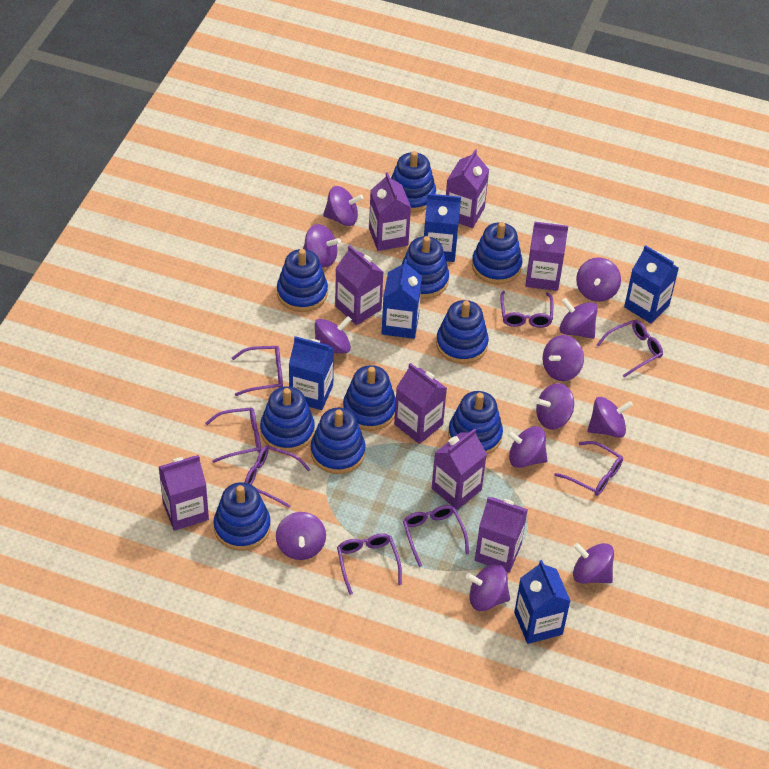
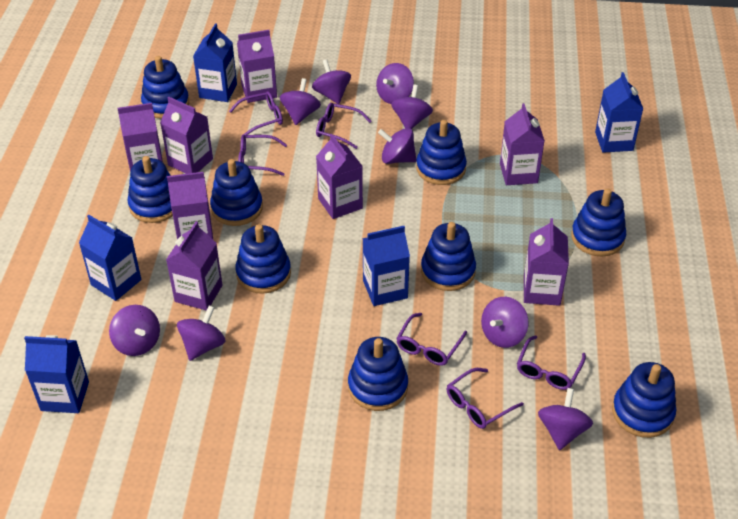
blue stacking toy: [213,482,271,551] [260,386,315,452] [277,249,328,312] [311,408,365,474] [343,365,396,431] [391,151,436,213] [401,236,449,299] [436,300,489,364] [448,391,503,455] [472,222,522,284] = 10 -> [127,156,173,223] [141,56,189,119] [210,159,263,226] [235,224,291,294] [348,337,408,411] [416,120,467,185] [421,222,476,291] [571,188,626,257] [612,362,676,438] = 9
purple glasses: [205,408,261,463] [232,346,283,396] [244,445,311,508] [337,534,402,595] [403,505,469,567] [500,291,553,328] [554,441,623,496] [597,320,663,377] = 8 -> [229,91,283,135] [238,135,287,176] [316,103,372,149] [396,313,467,366] [447,368,524,429] [517,335,586,390] = 6
purple spinning top: [276,512,326,560] [303,224,341,267] [315,316,352,353] [323,186,363,226] [466,564,510,611] [507,426,548,468] [536,383,574,430] [543,335,584,381] [560,298,598,339] [573,543,614,584] [576,257,621,302] [587,397,633,438] = 12 -> [109,305,160,356] [177,305,226,361] [280,78,321,125] [312,59,351,104] [376,63,414,104] [378,128,417,164] [391,85,433,129] [481,297,529,348] [538,388,593,450] = 9

